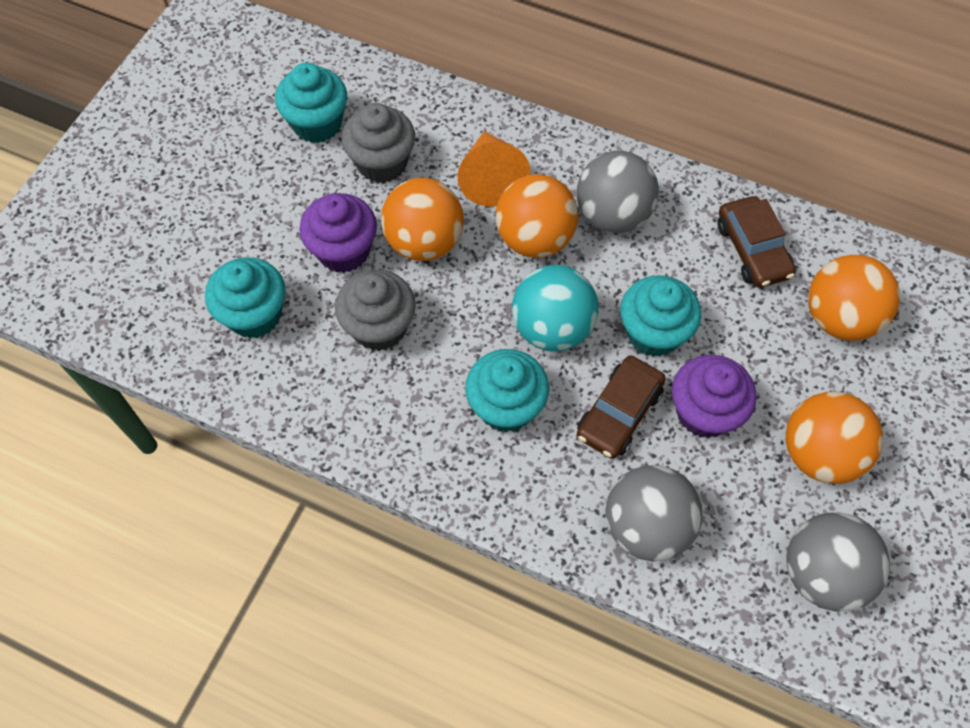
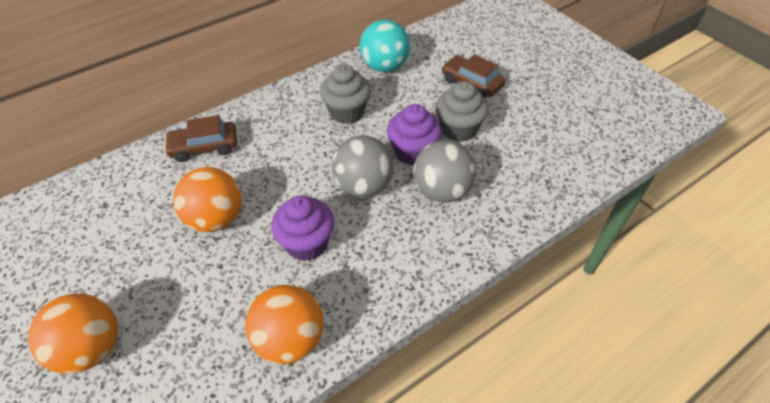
grey ball: [577,151,659,233] [606,465,703,562] [787,512,890,612] = 3 -> [332,135,394,197] [413,140,476,203] = 2
orange ball: [381,178,464,261] [496,174,578,258] [786,391,883,484] [808,255,900,341] = 4 -> [28,294,118,374] [173,167,242,232] [245,285,324,364] = 3
orange cone: [458,131,530,207] = 1 -> none = 0
turquoise cupcake: [205,257,286,338] [275,62,347,143] [465,349,549,432] [620,275,701,357] = 4 -> none = 0

